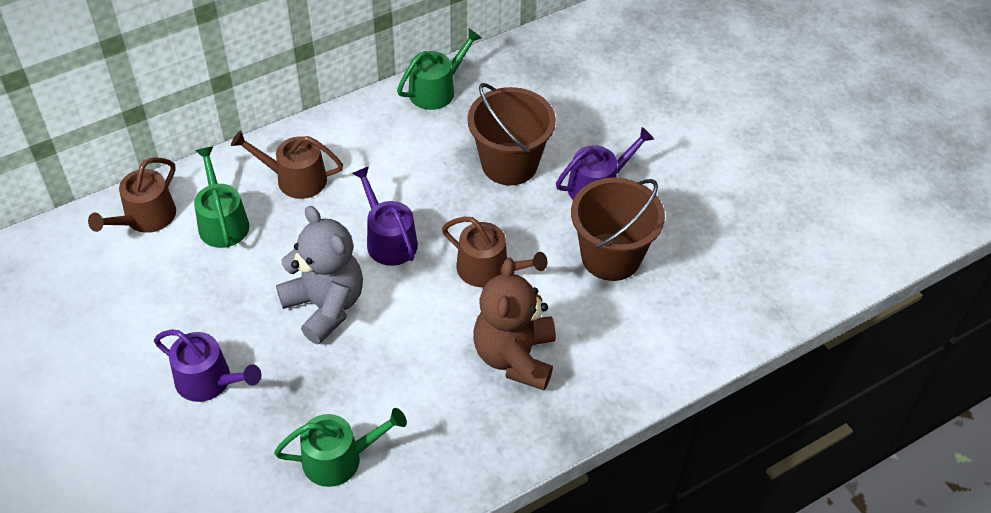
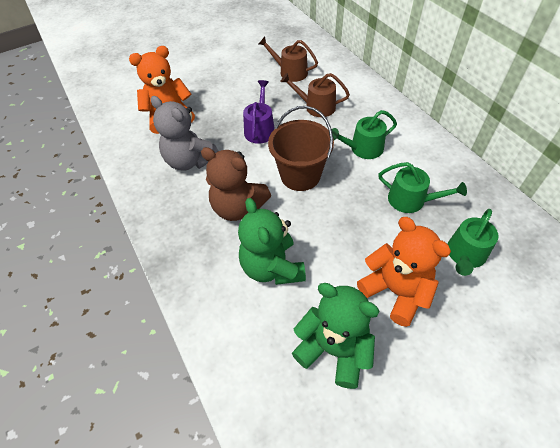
brown bucket: [467,83,556,185] [571,177,665,281] = 2 -> [268,106,334,191] = 1
brown watering can: [88,157,176,233] [231,131,343,199] [442,217,547,287] = 3 -> [259,37,318,82] [280,73,350,117] = 2
green teddy bear: none = 0 -> [238,198,306,285] [292,283,379,389] = 2
orange teddy bear: none = 0 -> [129,46,195,134] [357,217,451,327] = 2
purple watering can: [154,329,261,402] [352,166,418,266] [556,127,654,200] = 3 -> [243,80,274,144] = 1

